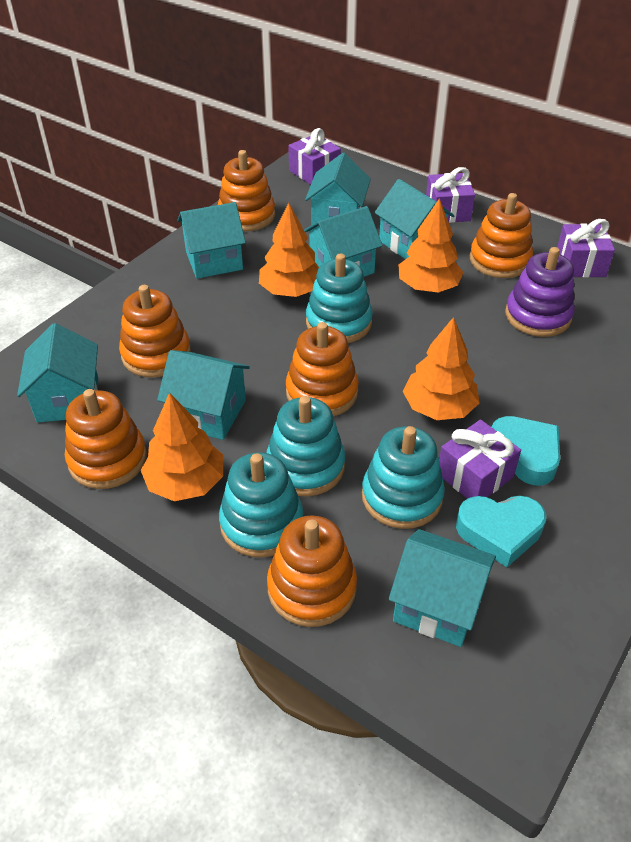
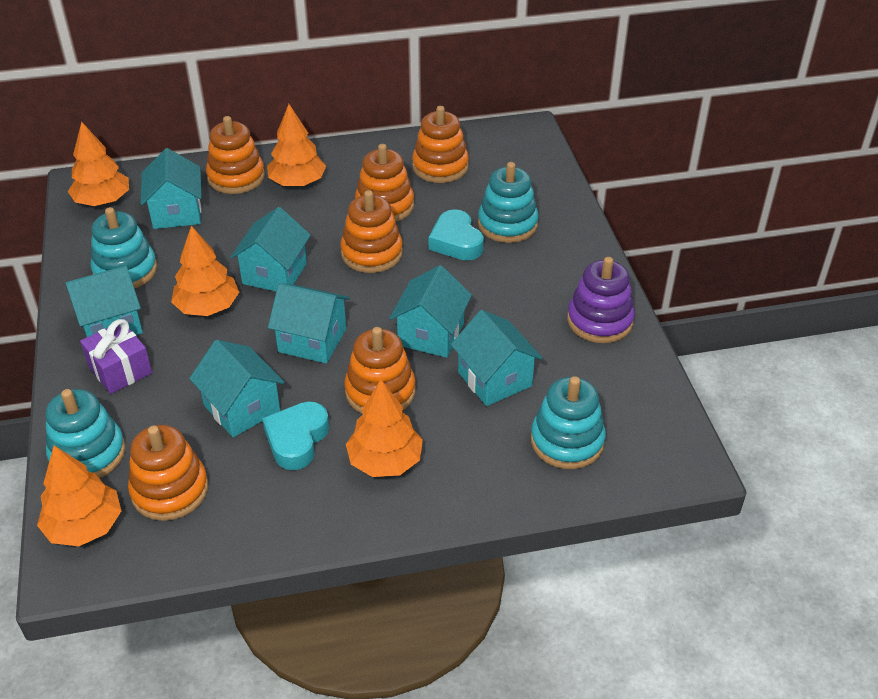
orange tree: [141,392,223,501] [259,203,319,297] [398,198,464,293] [403,317,479,420] = 4 -> [37,446,121,546] [68,122,129,206] [171,226,239,316] [267,104,326,186] [346,380,423,477] = 5
purple gift: [288,128,341,185] [426,167,475,223] [439,420,521,499] [557,219,615,278] = 4 -> [80,319,152,394] = 1

